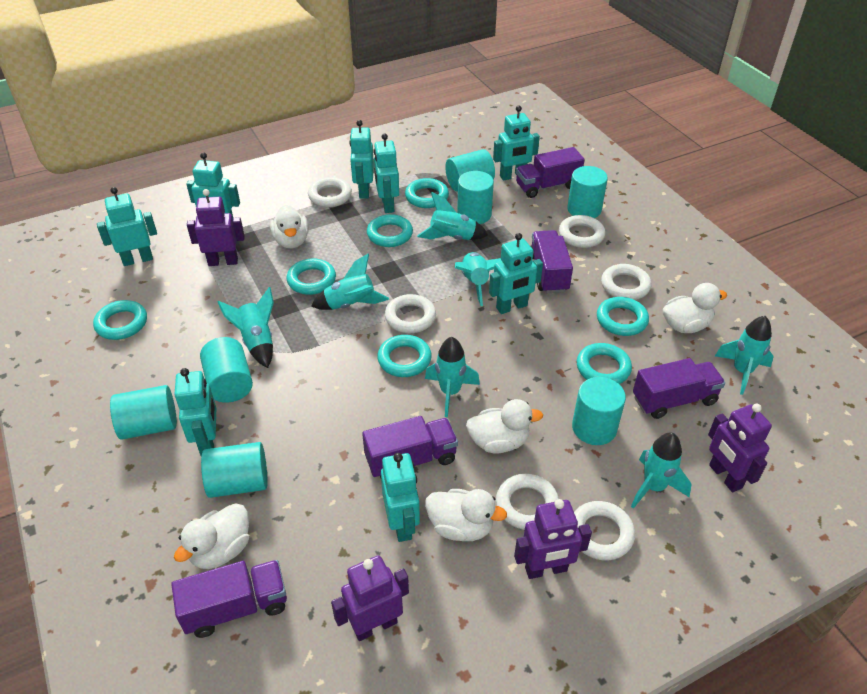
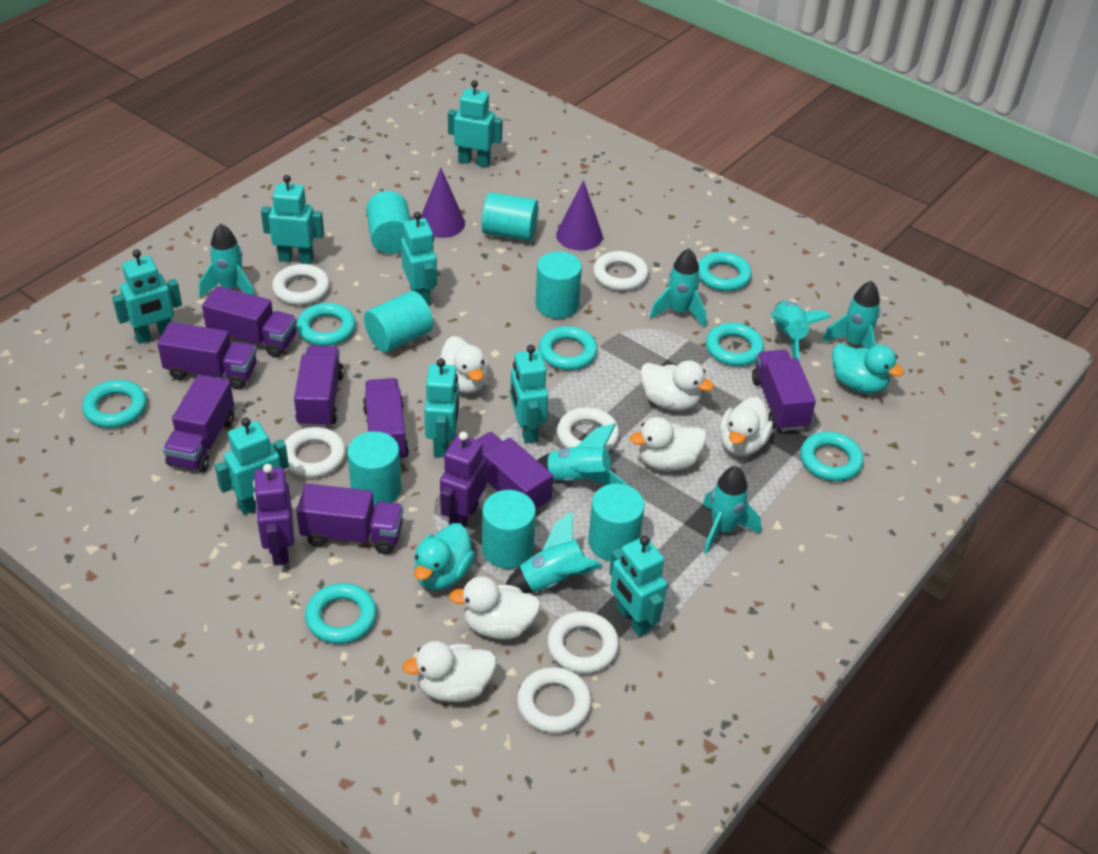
purple cone: none = 0 -> [420,168,465,238] [556,180,603,251] = 2
purple robot: [187,189,245,266] [331,555,409,641] [514,499,592,579] [708,404,772,492] = 4 -> [253,464,294,565] [440,432,487,527] = 2
purple truck: [171,560,287,638] [362,416,458,478] [516,147,585,198] [531,230,573,293] [633,358,725,419] = 5 -> [157,322,257,389] [163,375,234,472] [202,286,297,358] [294,346,344,428] [297,484,403,554] [363,378,409,462] [476,432,553,512] [752,350,816,431] = 8
turquoise duck: none = 0 -> [414,523,475,590] [832,343,904,394] = 2
white duck: [174,503,249,569] [270,205,309,249] [425,489,507,541] [466,399,543,453] [663,283,727,333] = 5 -> [402,641,497,702] [436,336,489,394] [449,576,541,640] [630,417,706,471] [640,360,714,411] [720,397,773,456] = 6

